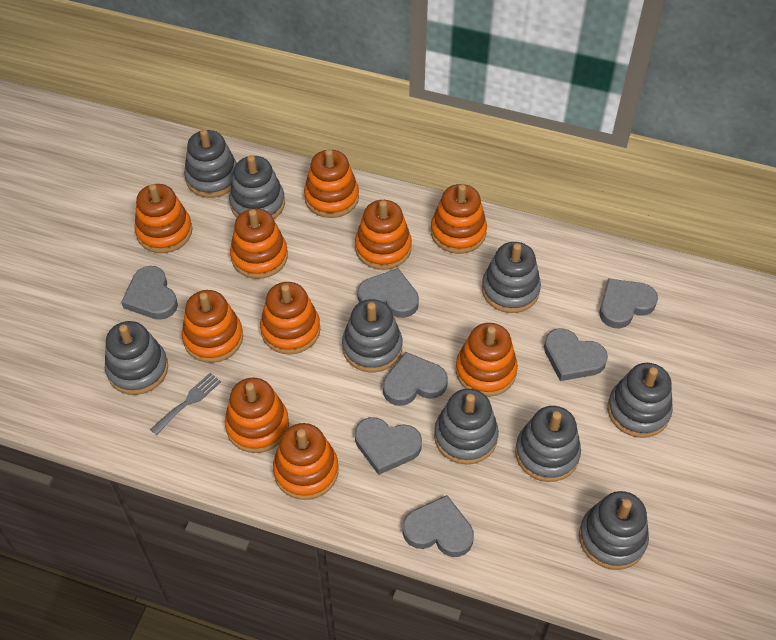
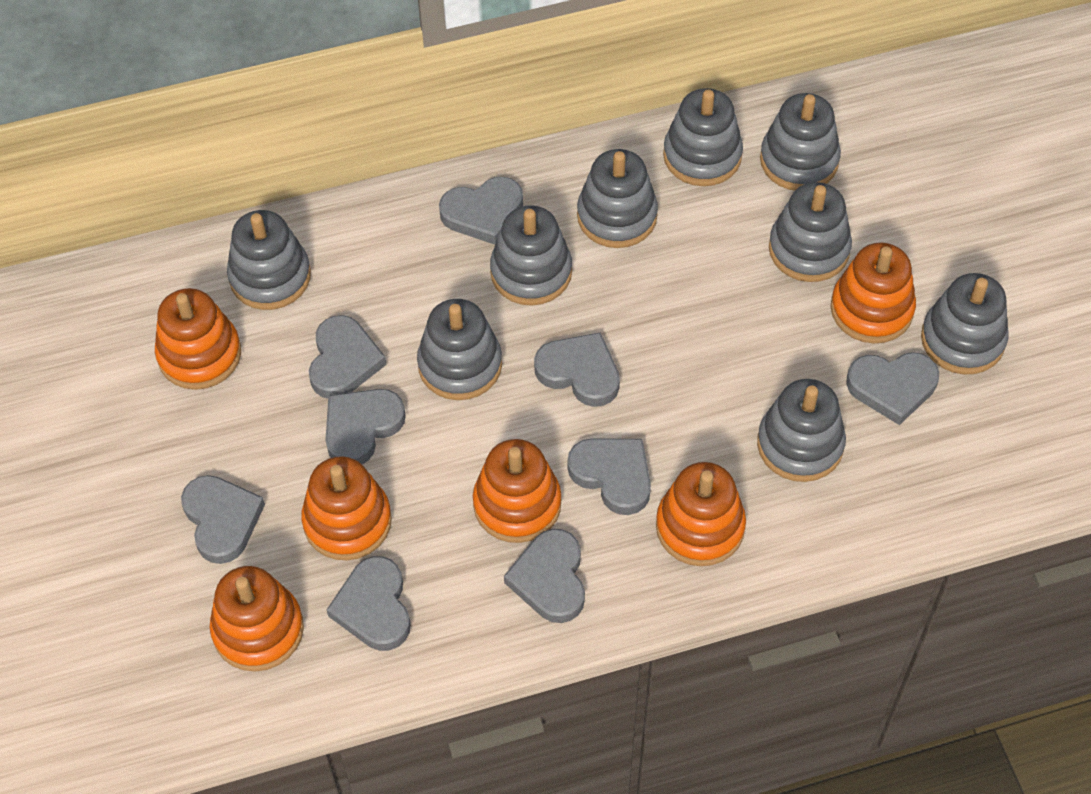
grey fork: [150,373,221,435] = 1 -> none = 0
grey heart: [121,266,178,320] [355,417,422,475] [357,268,419,318] [383,352,448,406] [402,495,474,557] [544,328,608,381] [599,278,658,328] = 7 -> [181,475,265,564] [309,315,387,399] [325,389,406,464] [326,556,411,651] [439,177,523,245] [504,529,585,623] [534,332,620,407] [567,439,651,515] [846,352,939,425] = 9
orange stacking toy: [134,184,193,253] [182,290,243,363] [225,378,289,453] [230,208,288,279] [260,282,321,354] [273,423,338,500] [304,149,359,218] [355,200,412,270] [431,184,487,254] [456,323,518,397] = 10 -> [155,288,241,390] [209,566,304,672] [301,456,392,560] [473,439,561,543] [656,462,746,566] [831,242,916,343] = 6

